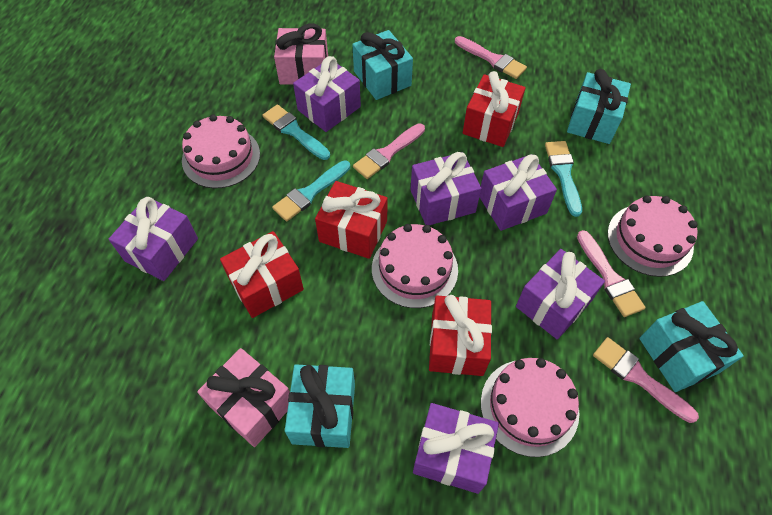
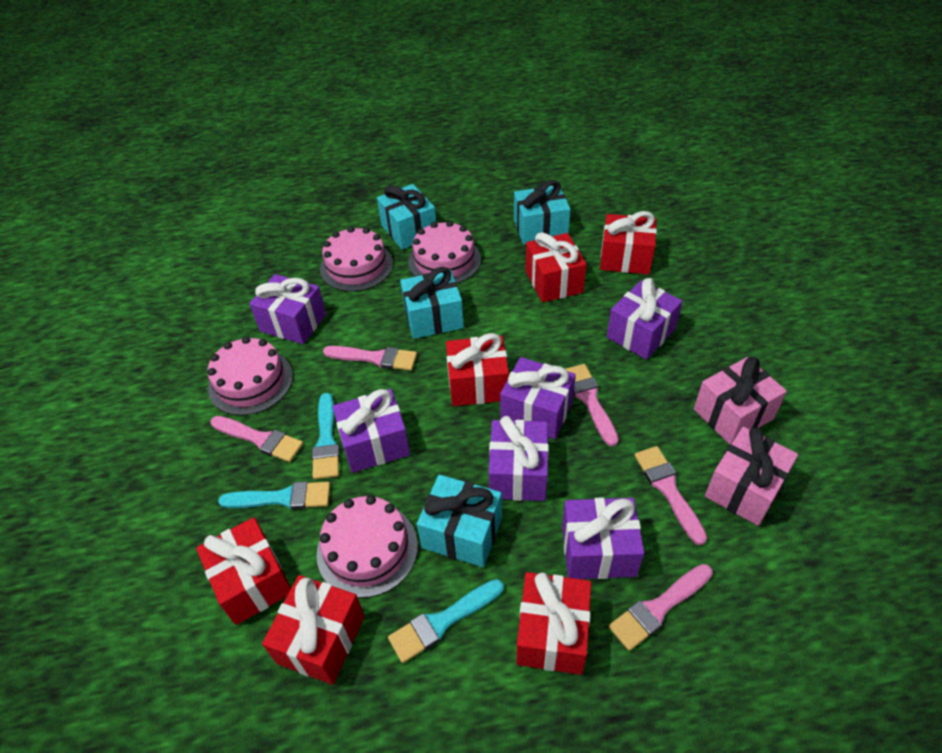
pink brush: [353,123,425,179] [455,36,527,79] [577,230,646,317] [593,337,699,423] = 4 -> [210,416,303,462] [323,346,417,371] [566,364,619,446] [609,564,713,651] [634,446,707,545] = 5
red gift: [220,231,304,318] [315,181,388,259] [429,295,492,376] [463,71,526,147] = 4 -> [196,517,291,625] [262,575,365,685] [446,333,509,406] [516,572,591,675] [526,232,587,302] [600,211,657,274] = 6

